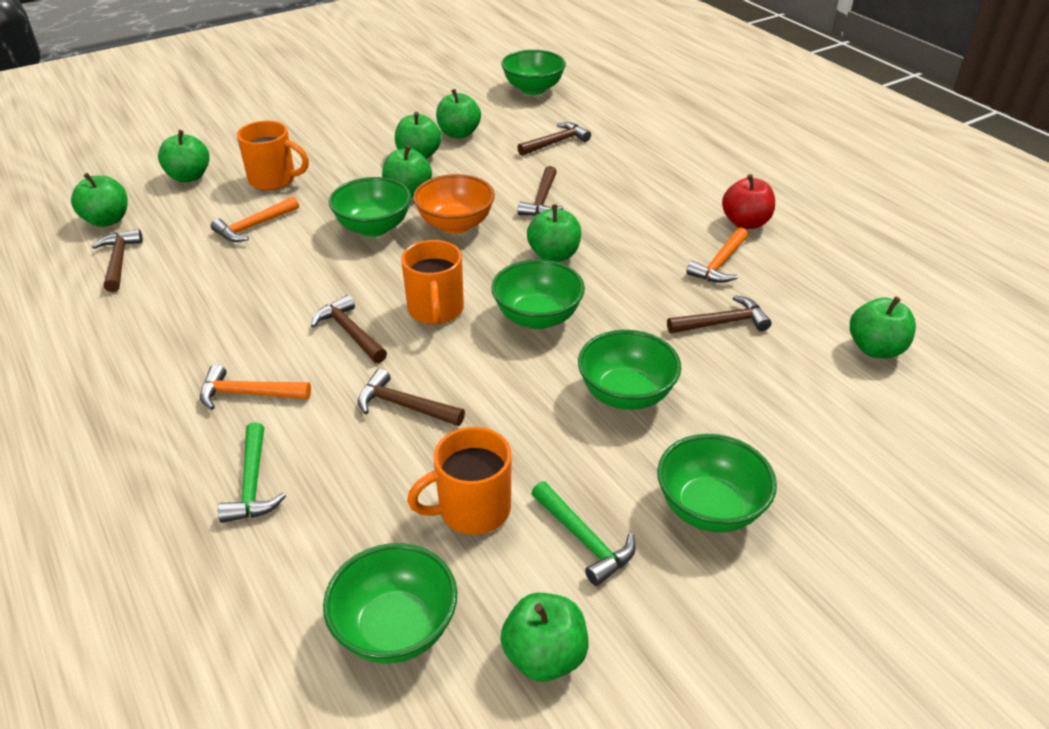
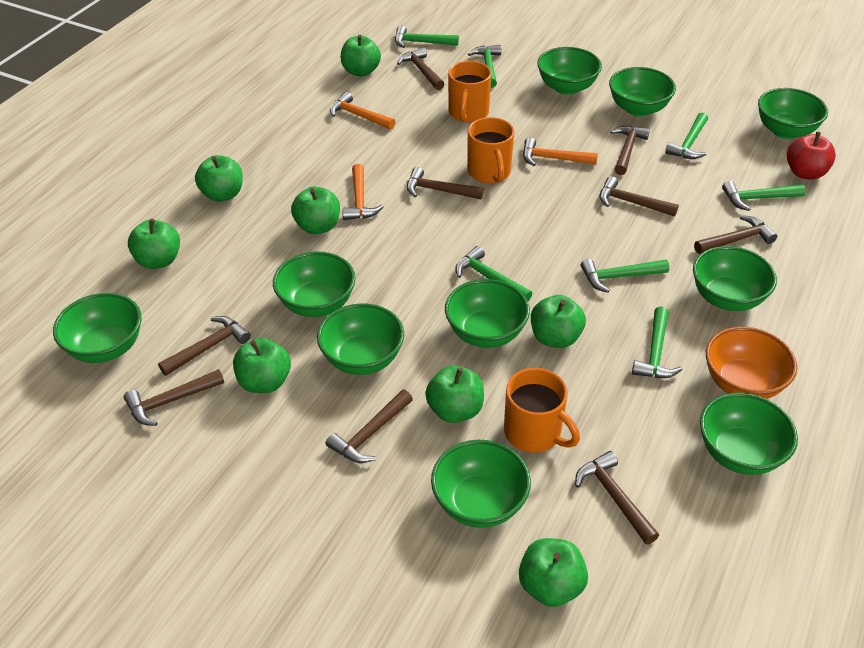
brown hammer: [92,229,143,292] [311,295,387,363] [358,369,465,426] [517,122,591,156] [518,166,563,215] [667,295,772,333] = 6 -> [124,369,224,426] [158,316,251,376] [326,390,413,463] [397,47,444,90] [407,167,484,199] [575,451,659,545] [599,176,679,217] [610,126,650,175] [694,215,777,254] = 9
green bowl: [323,543,457,663] [329,177,411,237] [491,259,585,329] [501,50,566,95] [578,330,682,410] [657,434,777,532] = 6 -> [53,293,142,363] [273,251,356,317] [317,303,404,375] [431,440,531,528] [445,279,530,348] [537,47,602,95] [609,67,676,116] [693,246,777,311] [700,393,798,475] [758,88,828,139] = 10
green hammer: [218,422,286,523] [531,481,636,586] = 2 -> [395,25,459,48] [455,246,532,301] [468,45,501,88] [581,259,669,293] [632,306,683,378] [665,113,708,159] [722,181,806,211] = 7

